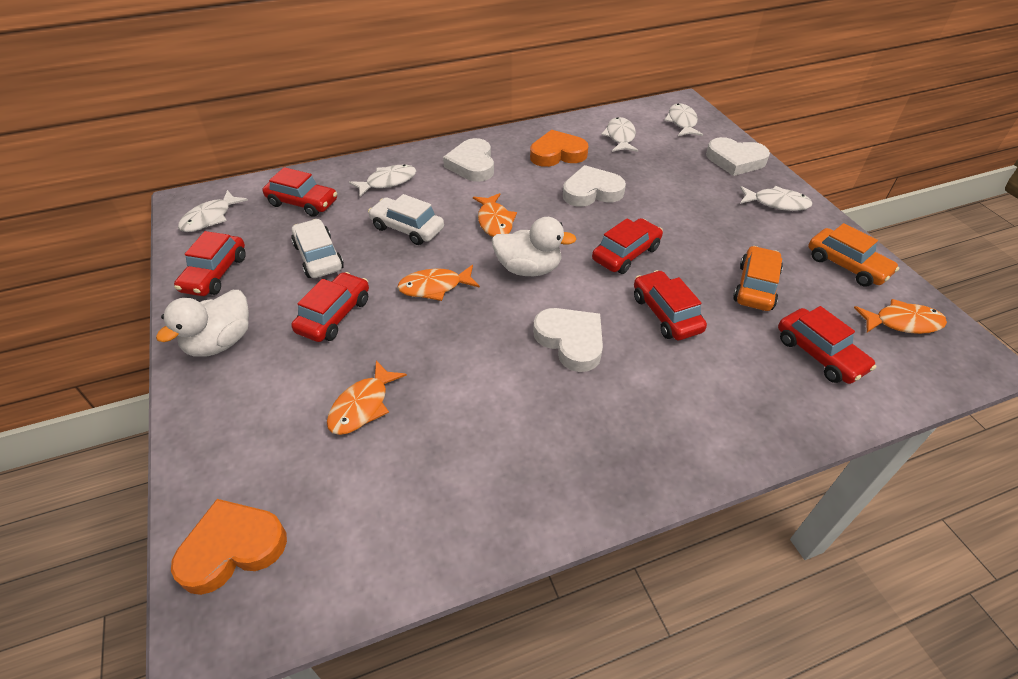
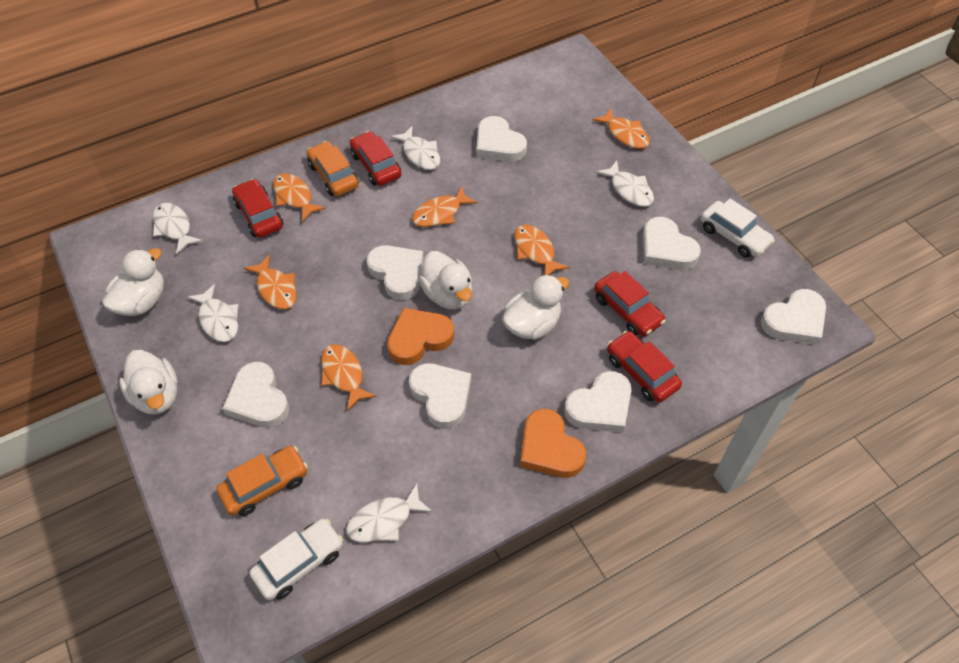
orange fish: [327,360,407,435] [397,265,480,301] [473,193,517,237] [854,299,947,334] = 4 -> [244,255,297,309] [273,174,326,222] [321,344,376,411] [412,186,478,227] [514,224,569,275] [592,108,650,149] = 6
red car: [174,231,246,296] [263,167,337,217] [291,272,369,342] [592,218,663,274] [634,270,707,340] [778,306,876,384] = 6 -> [232,179,283,238] [350,131,401,186] [594,271,666,336] [607,331,682,402] = 4
white duck: [156,290,249,357] [492,217,577,276] = 2 -> [102,248,164,316] [119,350,178,415] [419,251,472,310] [502,274,570,340] = 4
white heart: [443,138,494,182] [533,308,603,372] [563,165,626,207] [706,137,770,176] = 4 -> [222,362,289,428] [367,245,424,300] [409,363,471,429] [476,116,527,162] [564,371,632,433] [643,217,701,270] [761,289,826,345] = 7

